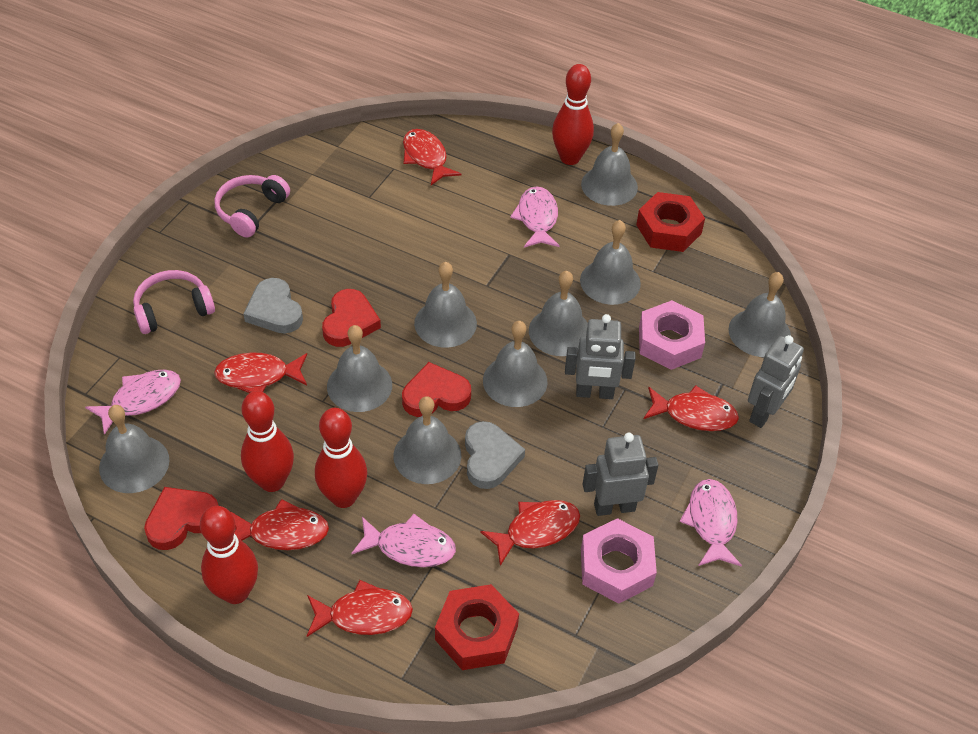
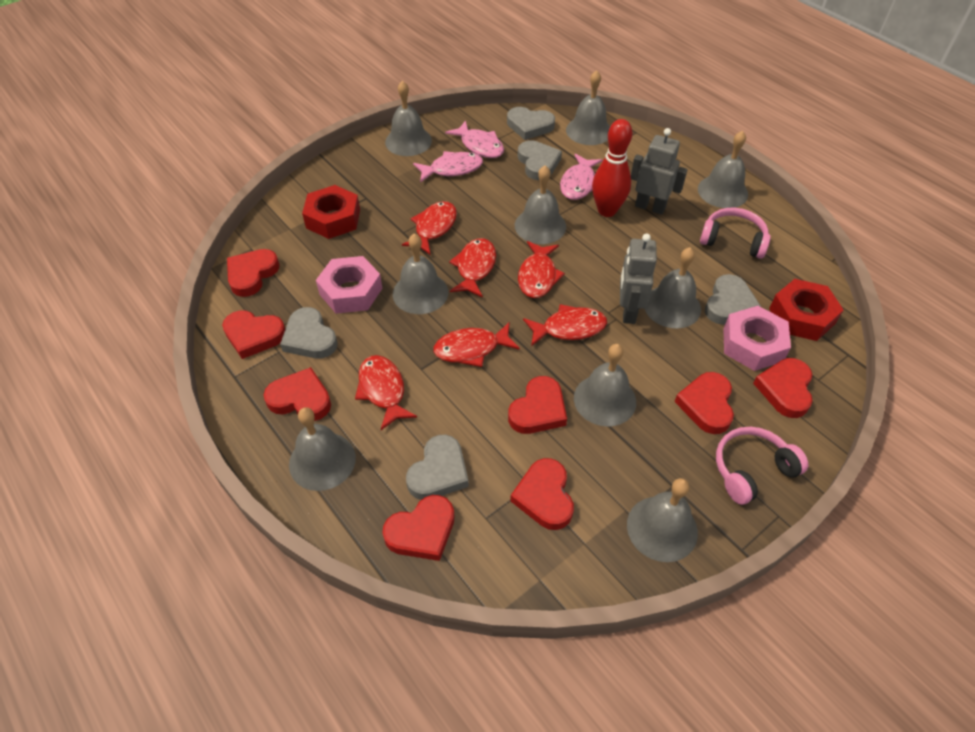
grey heart: [243,278,303,333] [465,421,525,489] = 2 -> [280,307,338,358] [406,435,469,500] [507,107,555,140] [518,140,562,180] [705,274,761,325] = 5
grey robot: [565,314,635,399] [583,432,658,516] [748,335,804,428] = 3 -> [620,234,657,324] [631,128,687,215] = 2
pink fish: [85,369,181,435] [351,514,456,567] [510,186,560,247] [680,479,742,566] = 4 -> [413,151,483,183] [445,120,504,158] [560,154,603,200] = 3
red bowling pin: [200,506,258,604] [241,391,294,492] [315,408,367,508] [552,64,594,165] = 4 -> [592,119,633,217] = 1
red heart: [144,487,219,550] [322,289,381,347] [402,362,471,417] = 3 -> [222,310,285,359] [227,249,279,297] [264,367,331,421] [382,495,454,561] [508,376,567,434] [510,458,574,530] [674,372,734,434] [753,358,813,418] = 8

